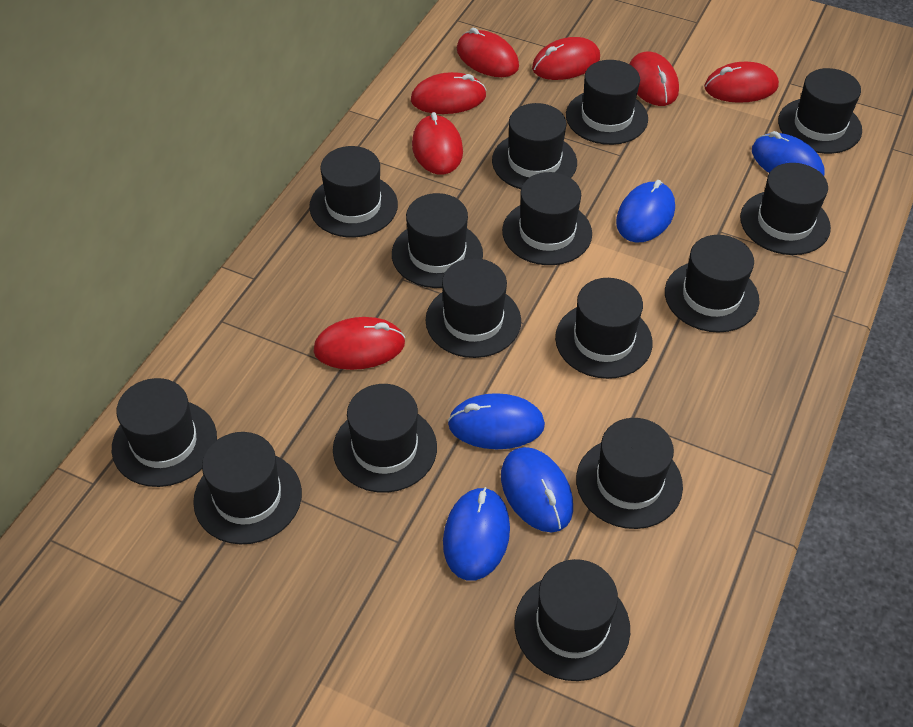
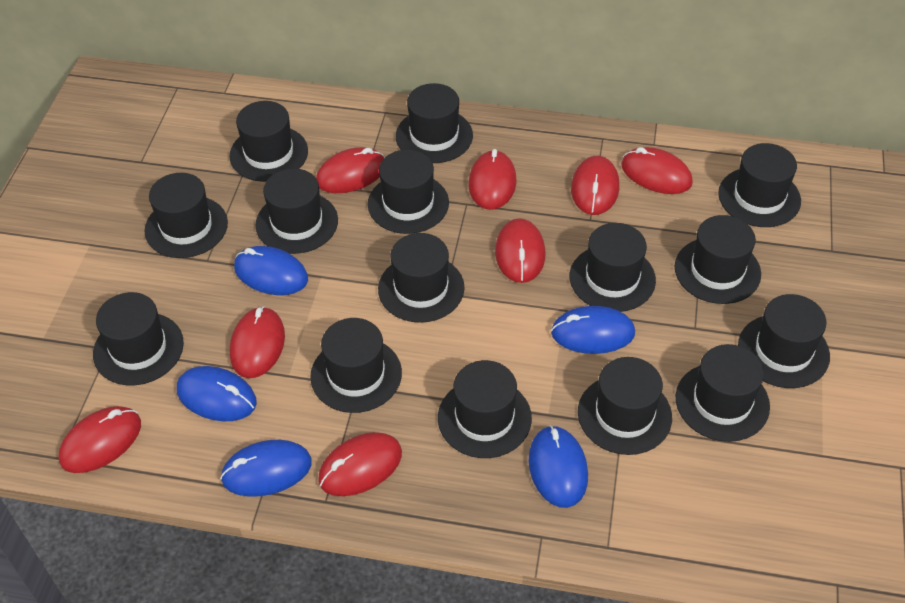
red mouse: [313,317,405,370] [411,72,486,114] [412,112,463,175] [457,28,519,77] [532,37,600,80] [629,52,679,106] [704,62,779,103] = 7 -> [59,406,141,473] [230,306,285,378] [316,147,385,193] [318,432,402,496] [469,149,516,210] [495,218,545,283] [571,156,619,215] [621,147,693,194] = 8

